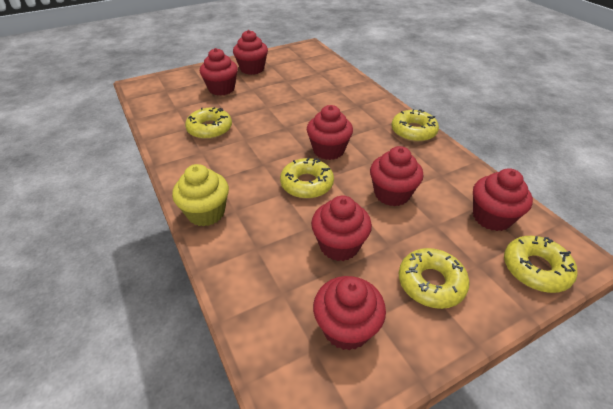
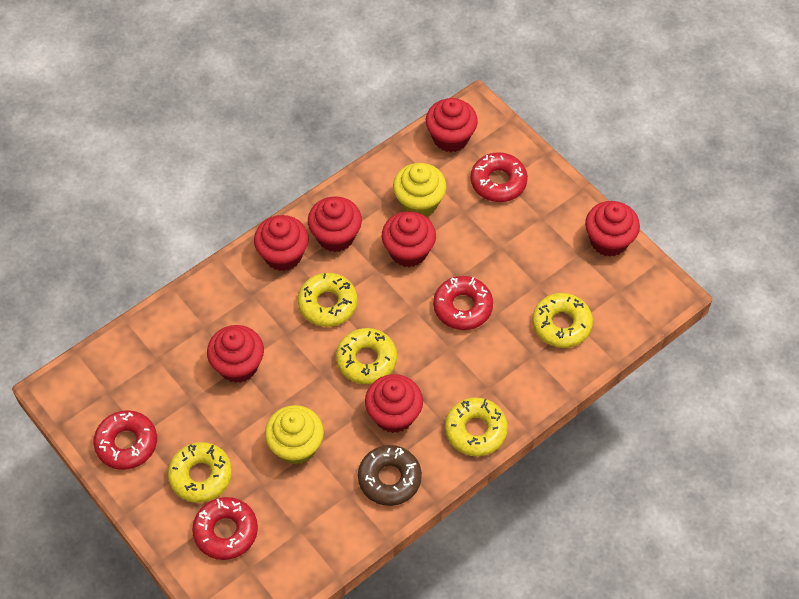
brown donut: none = 0 -> [358,445,422,506] = 1
red donut: none = 0 -> [93,410,157,470] [192,497,258,560] [433,276,493,330] [471,152,528,202] = 4
yellow cupcake: [172,164,229,226] = 1 -> [265,405,324,465] [393,163,447,216] = 2

